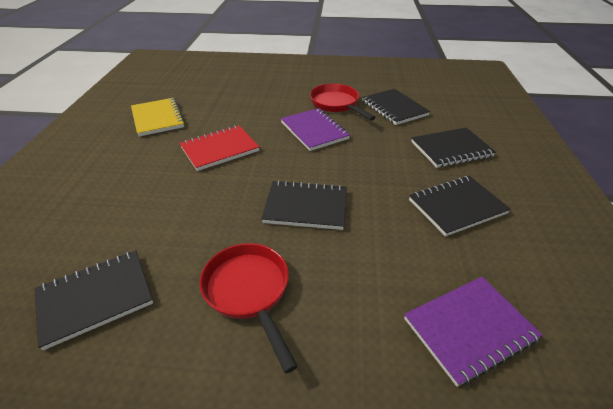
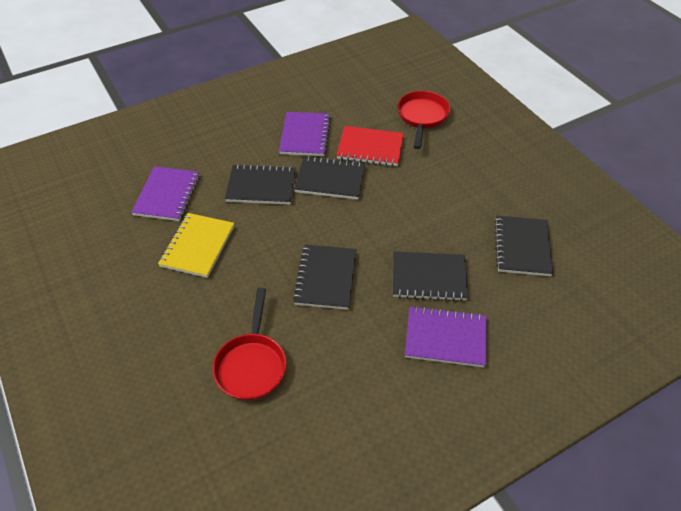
purple notebook: [281,108,350,151] [404,277,542,387] = 2 -> [131,166,200,221] [279,112,331,156] [405,306,486,367] = 3

